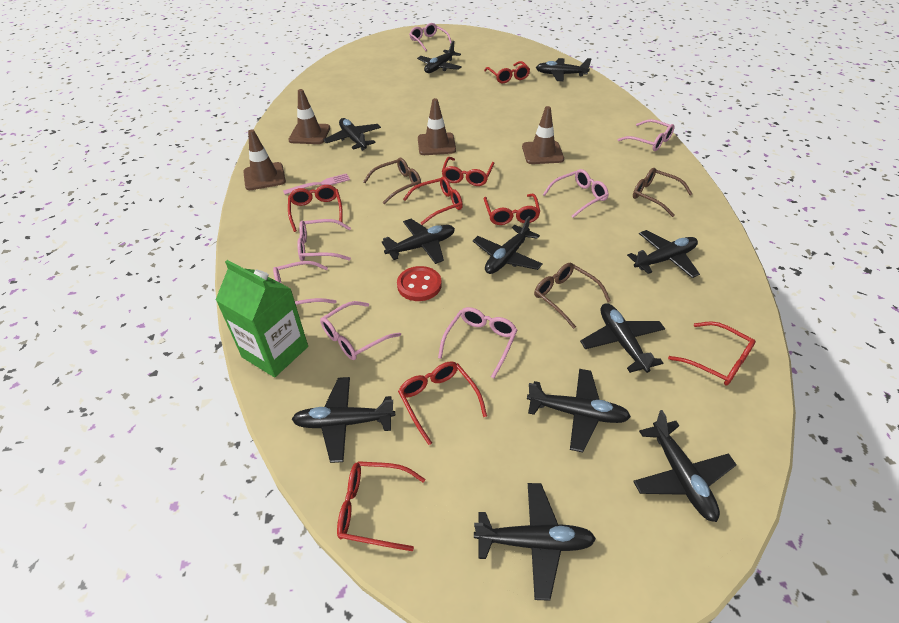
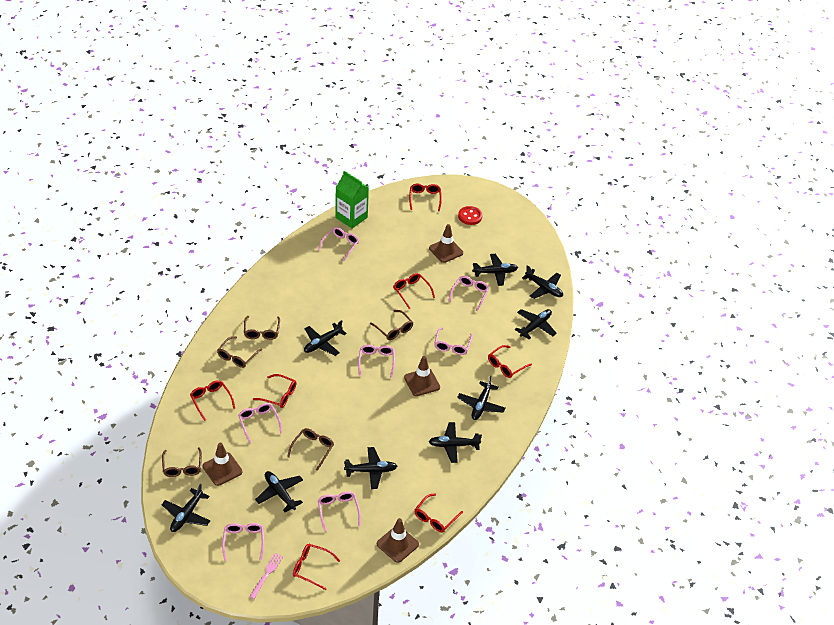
black plane: [292,377,395,463] [323,118,381,151] [382,219,455,264] [417,41,462,73] [473,216,543,274] [474,483,596,601] [527,369,631,452] [536,58,591,81] [580,303,665,373] [627,230,700,278] [633,410,736,522] = 11 -> [162,484,210,532] [255,471,303,512] [304,320,347,356] [344,447,397,489] [429,422,482,463] [457,376,505,420] [472,254,518,286] [515,309,557,339] [522,266,563,299] = 9
brown glasses: [363,158,421,204] [534,263,611,329] [633,168,692,217] = 3 -> [162,448,202,477] [217,336,262,368] [244,316,280,340] [287,428,334,471] [370,310,414,340] = 5
red glasses: [288,185,343,232] [337,461,425,551] [398,361,487,445] [403,176,463,225] [442,157,495,186] [484,61,530,83] [484,194,540,225] [668,321,756,386] = 8 -> [190,380,235,421] [253,374,296,408] [293,544,340,590] [393,273,435,309] [409,184,442,211] [414,494,463,532] [488,345,532,378] = 7

